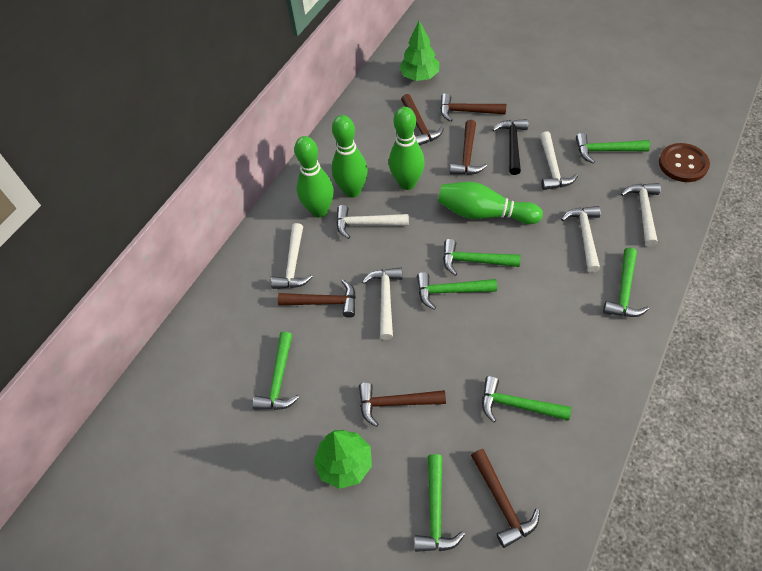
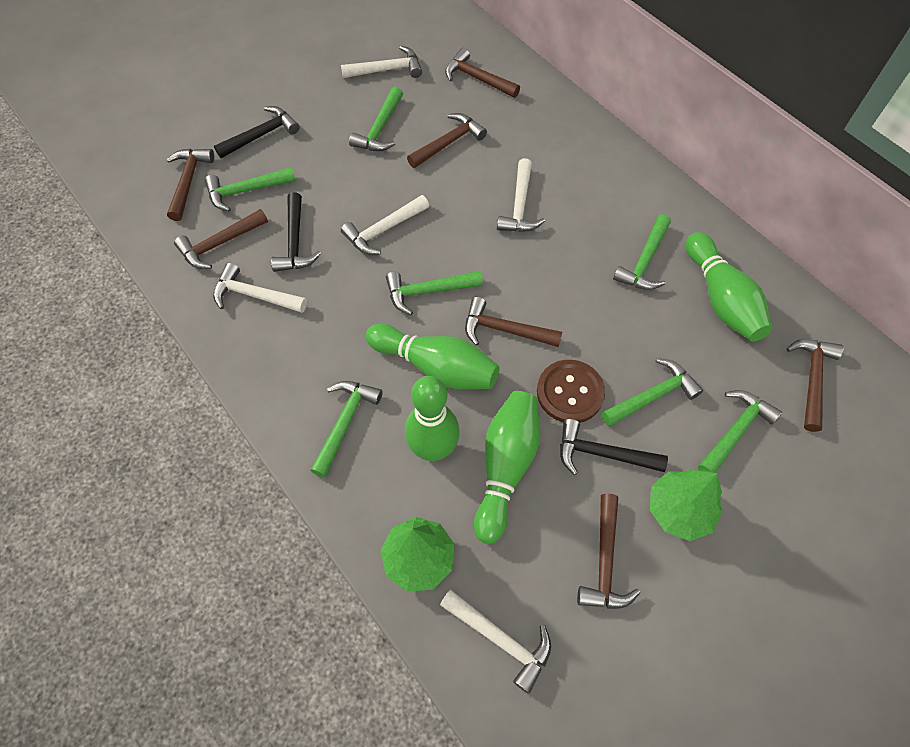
black hammer: [492,119,528,175] = 1 -> [214,106,300,158] [271,192,321,272] [560,419,668,475] = 3
brown hammer: [278,279,356,318] [359,383,446,427] [401,94,444,146] [440,93,506,122] [450,120,487,175] [471,449,540,548] = 6 -> [166,149,214,221] [174,209,268,269] [407,113,487,168] [445,48,520,98] [465,297,562,347] [577,494,640,609] [786,339,843,432] = 7
white hammer: [271,223,313,289] [336,205,409,239] [362,267,402,340] [540,131,578,190] [561,206,601,273] [621,183,661,247] = 6 -> [213,263,307,313] [341,46,422,78] [341,195,429,255] [440,590,551,694] [497,158,545,232] = 5

